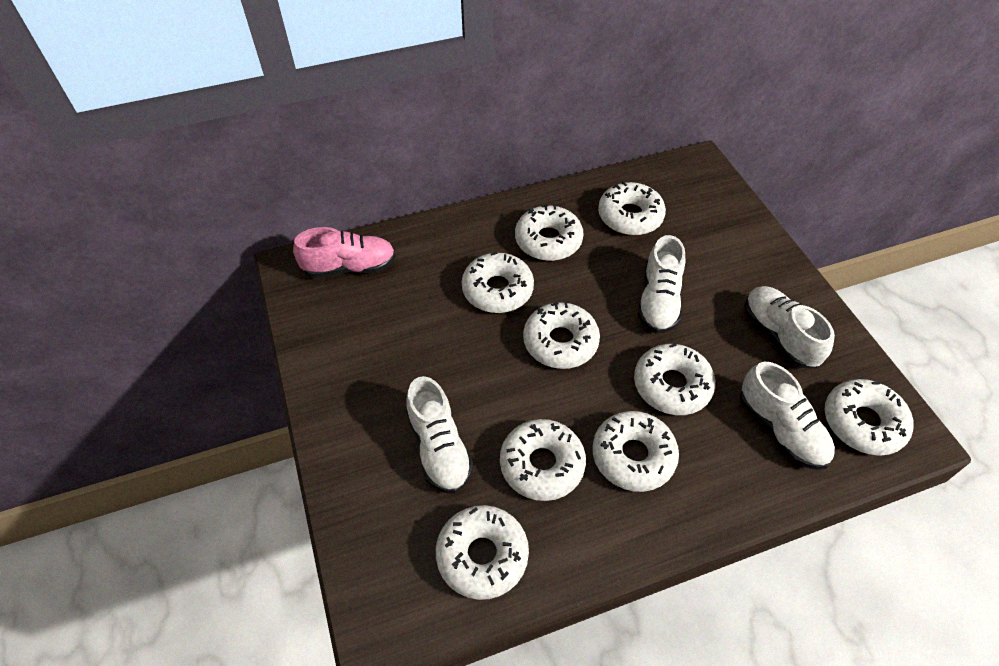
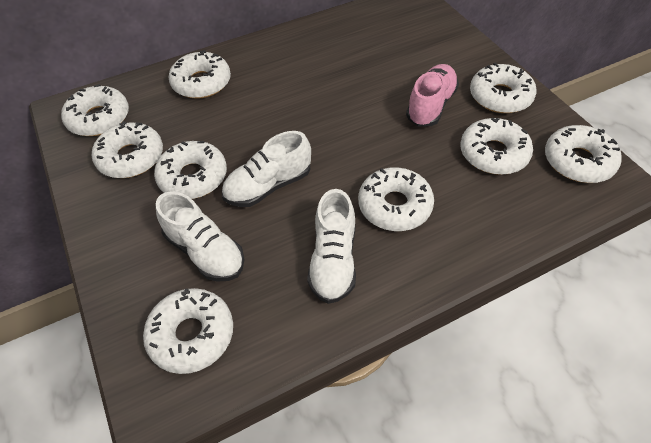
white shoe: [406,376,473,494] [638,235,685,333] [740,362,835,470] [744,286,835,368] = 4 -> [156,191,245,281] [222,131,311,207] [307,189,356,304] = 3

